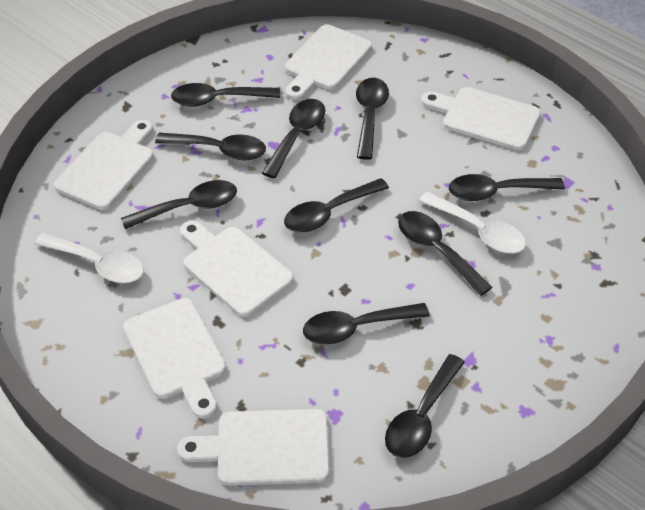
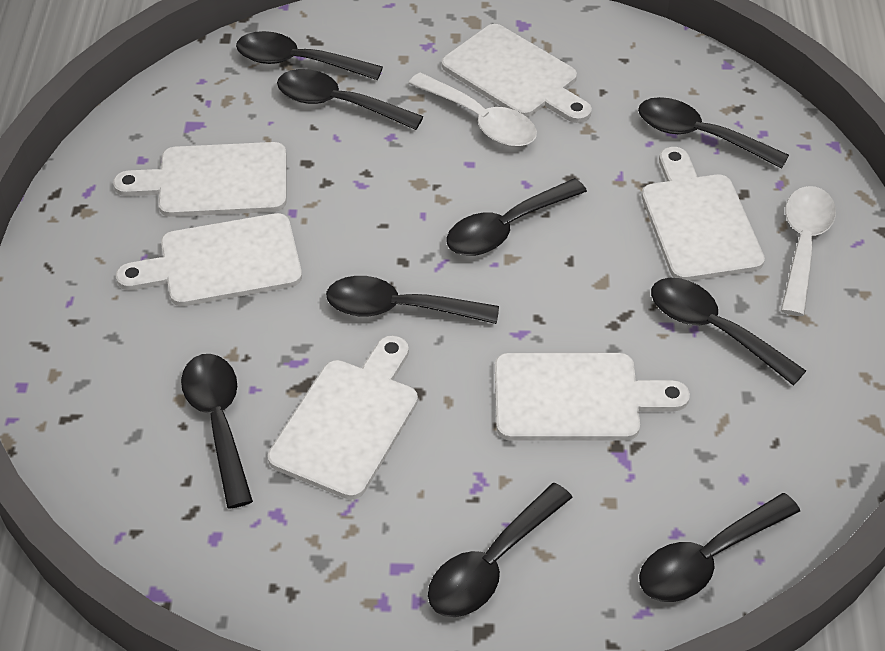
black spoon: [121,180,237,229] [155,133,266,160] [171,83,280,107] [262,99,325,178] [284,178,389,232] [303,303,430,344] [356,78,389,160] [385,354,465,458] [398,211,492,296] [449,174,565,201] = 10 -> [181,354,253,508] [236,31,383,80] [277,69,424,130] [326,276,499,324] [428,483,573,617] [447,178,587,256] [638,97,789,169] [639,493,800,602] [651,278,806,386] = 9

